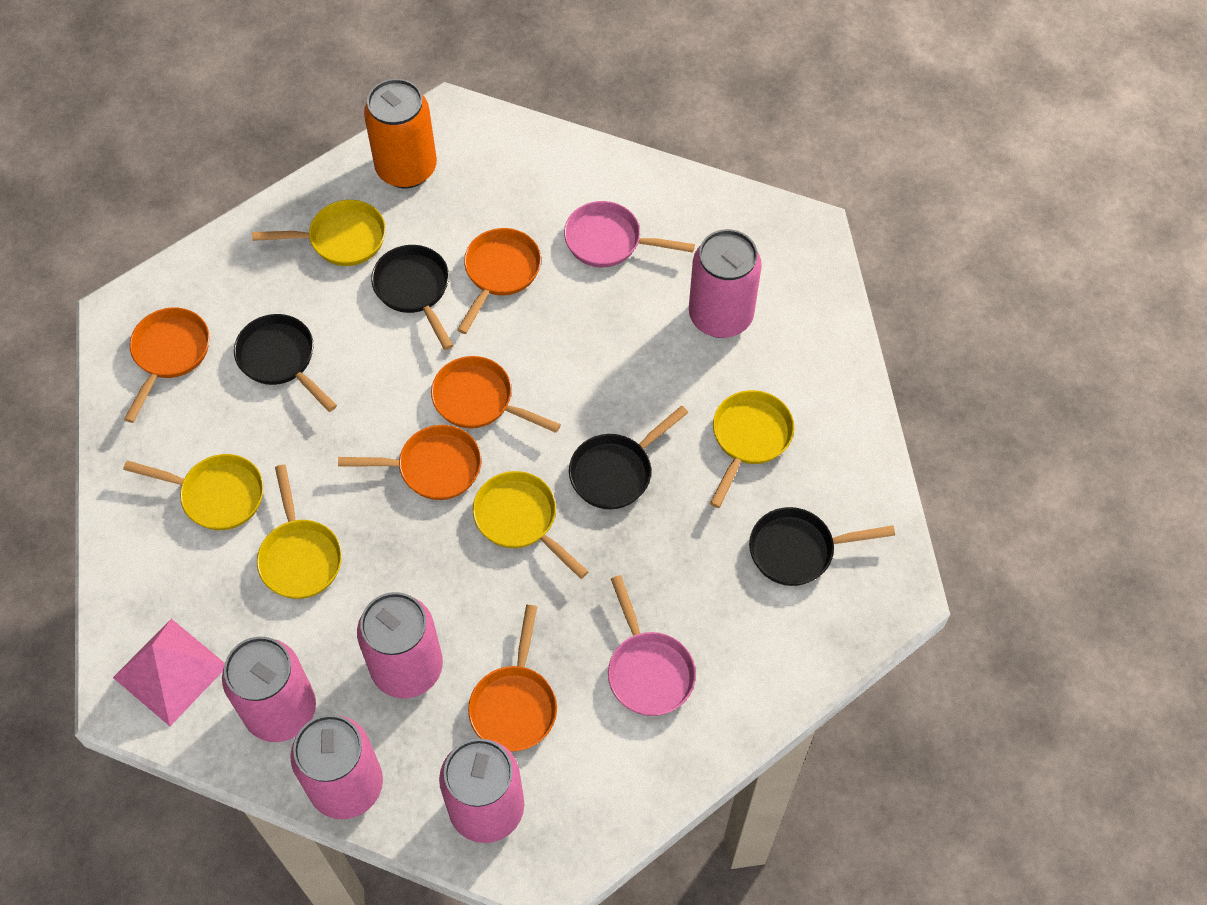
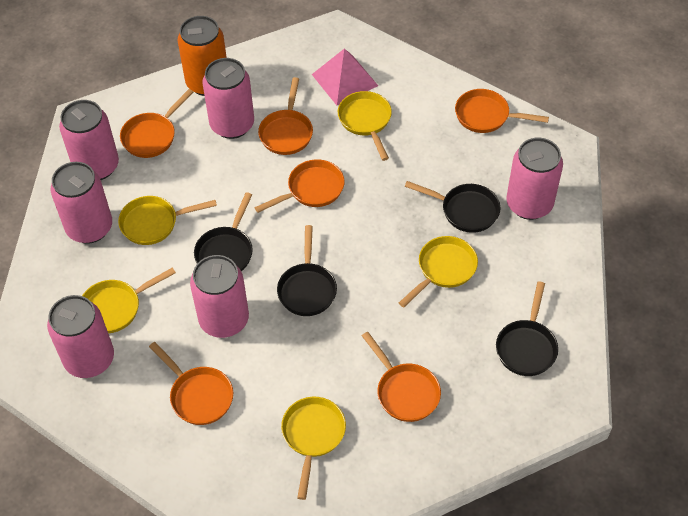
orange pan: [124,307,210,423] [338,425,482,500] [431,356,561,433] [457,228,541,334] [468,605,557,752] = 5 -> [120,89,194,158] [149,342,233,425] [254,159,345,213] [258,77,313,155] [362,332,441,422] [455,89,549,133] = 6
pink can: [222,637,316,742] [290,715,383,819] [357,592,443,699] [439,739,524,843] [689,229,762,338] = 5 -> [47,295,114,378] [51,162,112,244] [59,100,119,180] [190,255,249,338] [202,58,254,139] [506,138,563,220] = 6
pink pan: [564,201,695,267] [608,575,696,716] = 2 -> none = 0

